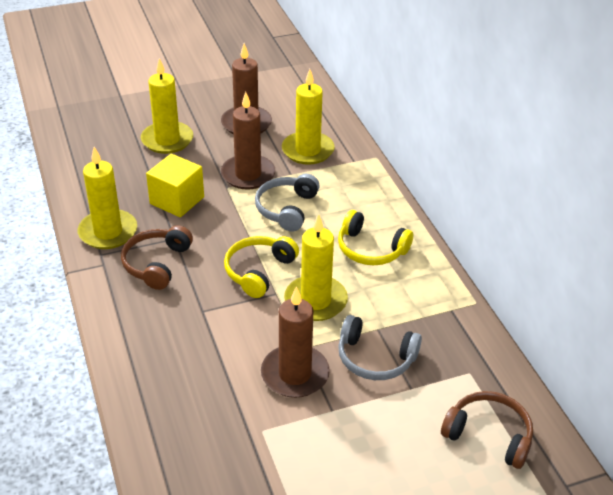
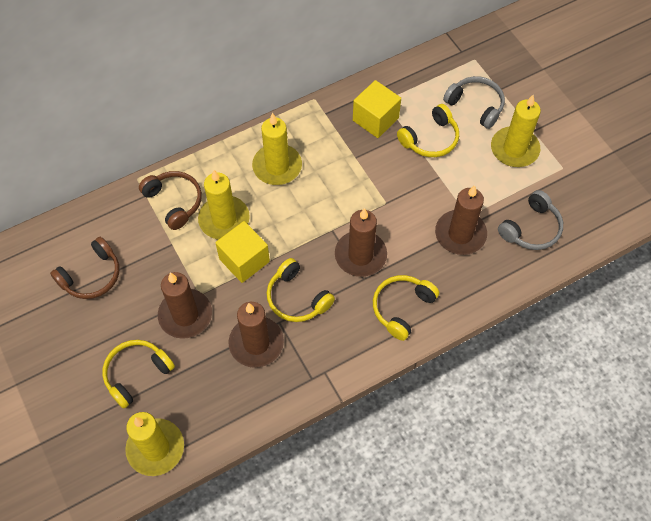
brown candle: [221,43,272,134] [221,92,276,190] [261,286,330,398] = 3 -> [158,272,212,339] [229,302,284,368] [335,208,387,277] [435,185,487,255] = 4
yellow cube: [146,154,204,217] = 1 -> [215,221,270,283] [353,80,401,138] = 2
yellow headphones: [224,236,299,298] [338,210,413,265] = 2 -> [102,340,175,409] [267,258,335,322] [373,275,439,341] [397,104,459,157] = 4

